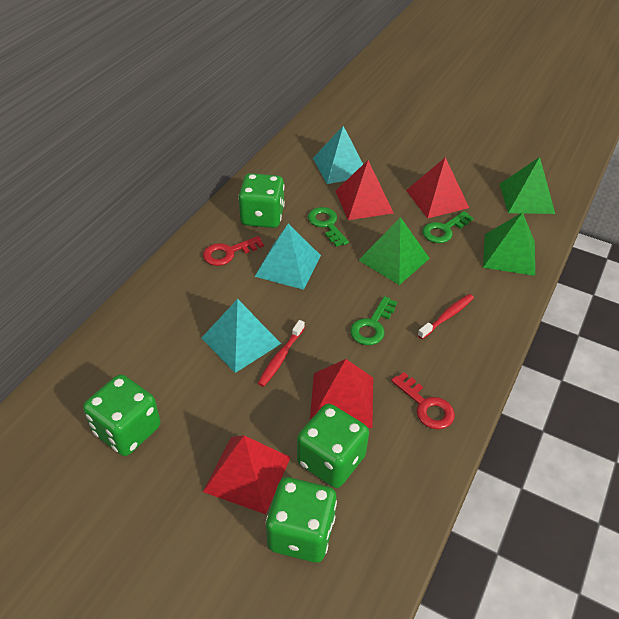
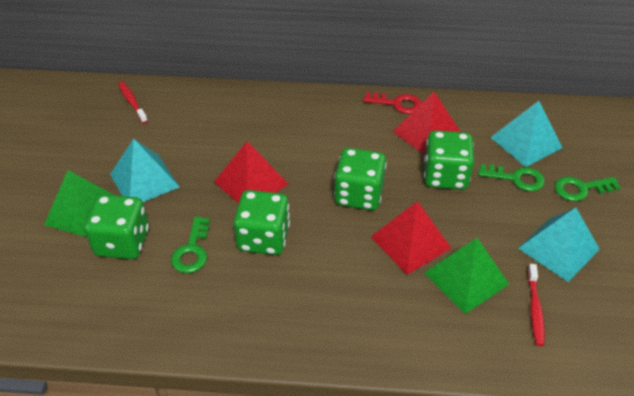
green pyramid: [359,217,430,285] [483,212,535,276] [500,157,555,214] = 3 -> [44,170,113,237] [424,238,509,314] = 2
red key: [203,236,264,266] [391,372,455,429] = 2 -> [363,92,422,114] = 1
red pyramid: [203,435,291,514] [310,359,373,428] [336,160,393,220] [406,157,469,219] = 4 -> [214,141,288,203] [371,201,451,275] [393,92,460,155] = 3

